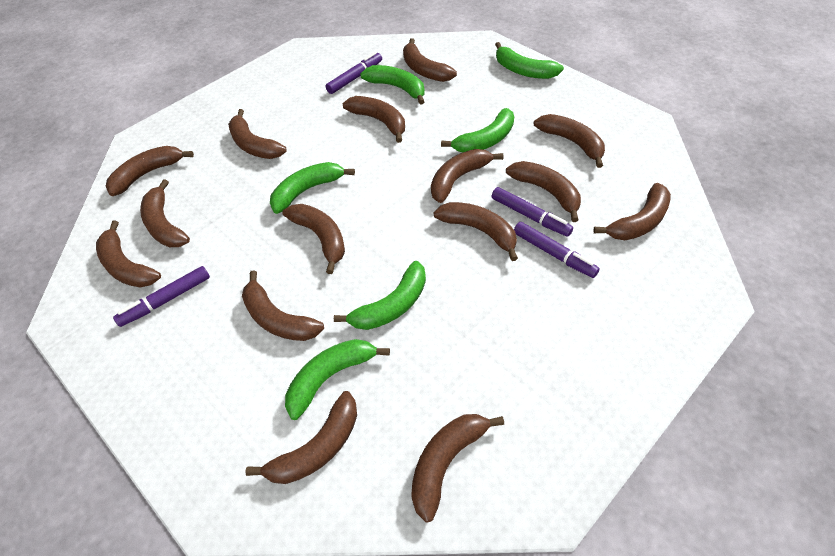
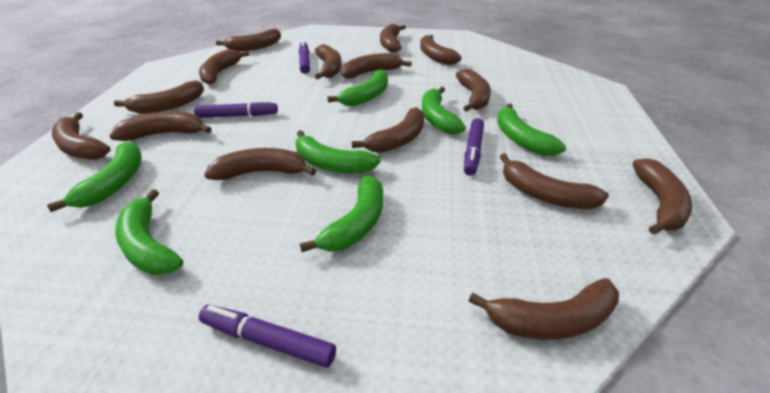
green banana: [270,162,355,214] [285,339,390,420] [334,261,426,330] [360,65,425,105] [441,108,514,152] [495,42,564,79] = 6 -> [47,141,142,212] [115,189,183,275] [295,130,381,174] [300,176,383,252] [327,69,388,106] [422,87,466,135] [497,103,566,156] = 7

